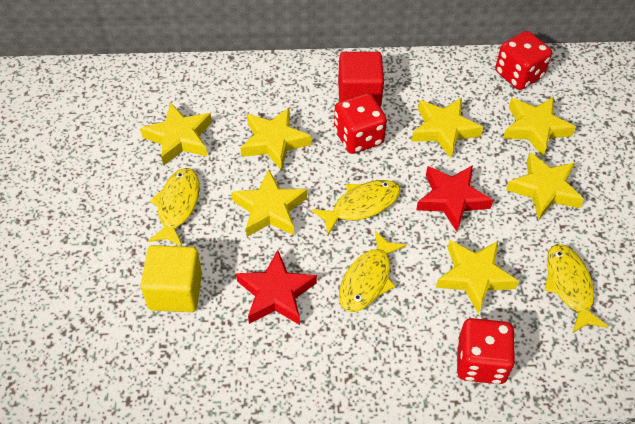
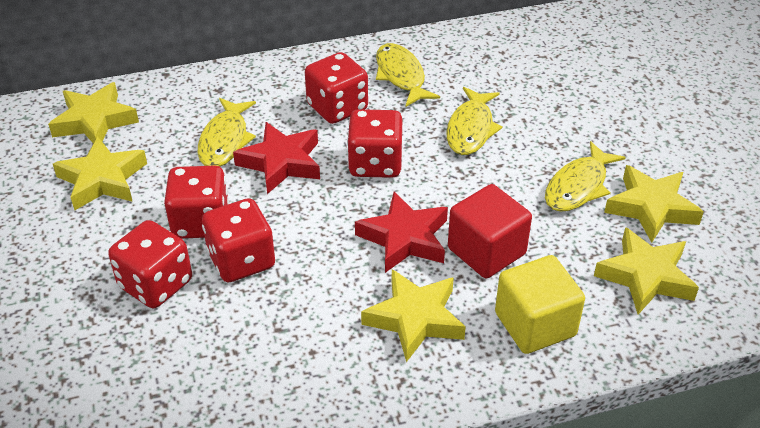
red dice: [334,93,387,154] [457,318,515,384] [495,31,552,90] = 3 -> [108,220,192,308] [164,165,229,239] [202,198,275,282] [305,52,368,124] [347,109,403,178] = 5
yellow star: [140,103,212,166] [231,170,307,237] [240,107,312,171] [412,97,483,158] [436,240,519,314] [503,97,576,157] [506,152,584,219] = 7 -> [48,82,139,144] [53,137,147,210] [361,269,466,362] [594,227,699,314] [604,165,704,243] = 5

